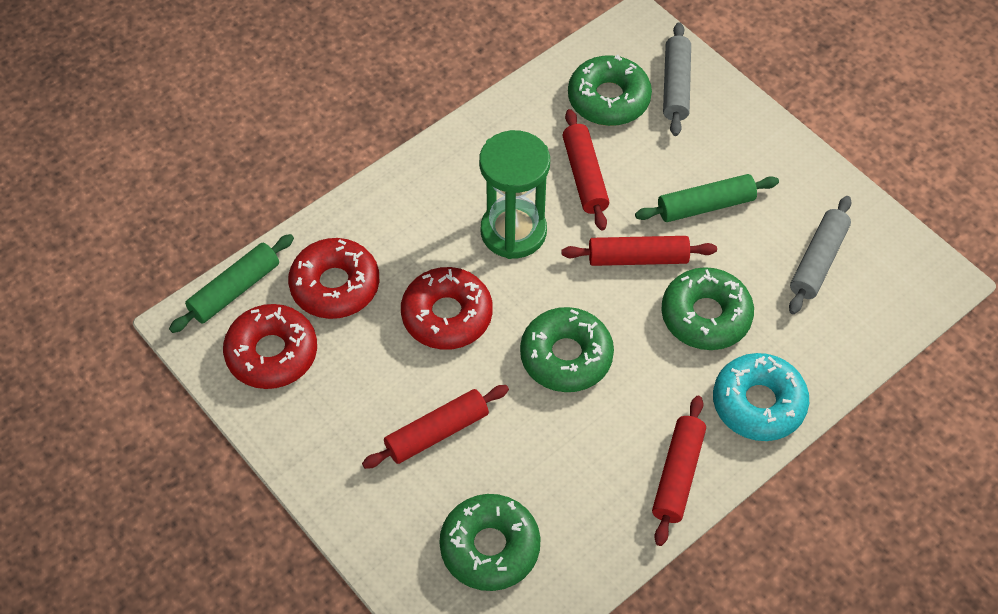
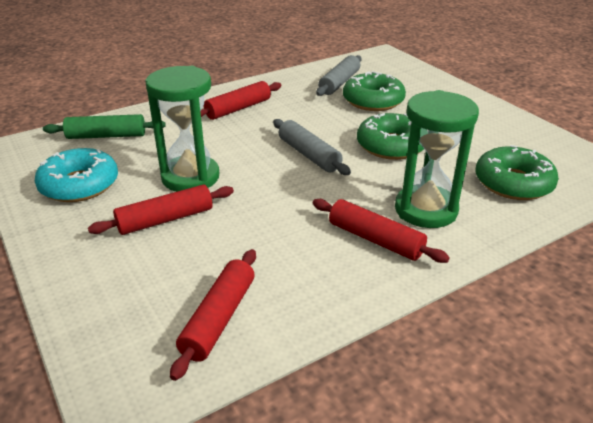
green donut: [439,494,540,591] [520,307,614,392] [568,55,652,126] [661,267,754,350] = 4 -> [343,71,406,111] [357,113,424,160] [475,145,559,200] = 3
green hourglass: [479,130,550,259] = 1 -> [145,66,219,192] [395,90,479,228] = 2
green rolling pin: [169,234,294,333] [635,174,779,222] = 2 -> [43,114,166,139] = 1
red donut: [223,304,317,389] [288,238,379,319] [401,267,493,350] = 3 -> none = 0

